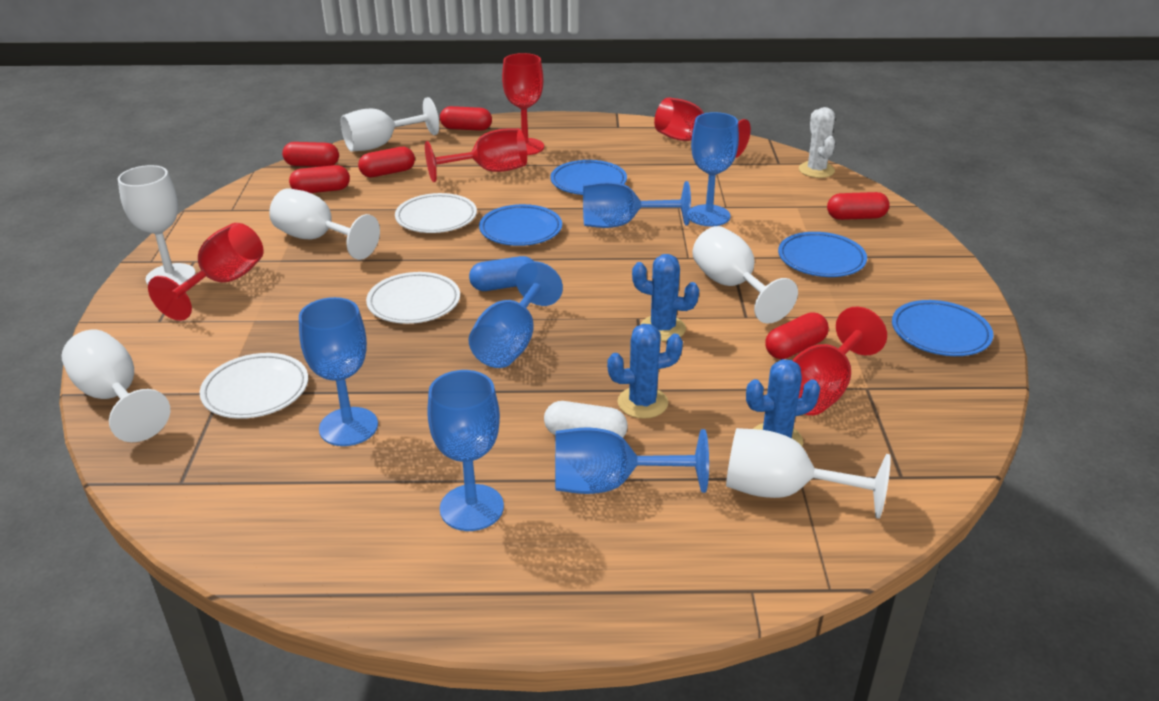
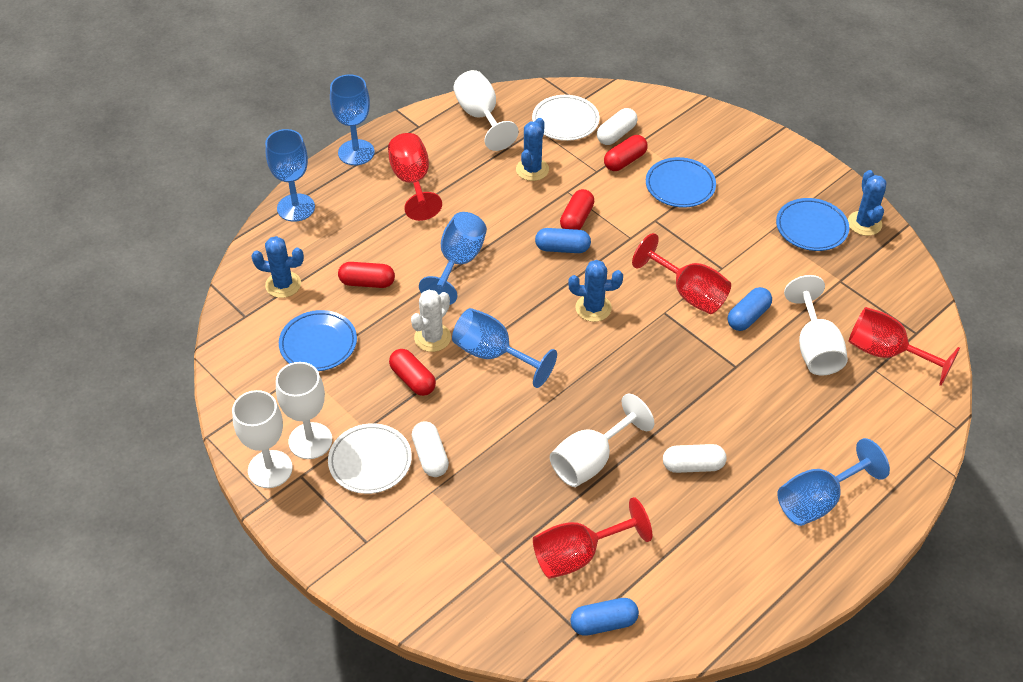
blue cactus: [607,324,683,419] [632,254,699,341] [746,359,820,446] = 3 -> [251,236,304,298] [516,118,549,181] [568,260,623,322] [848,170,886,236] = 4
blue capsule: [469,256,533,291] = 1 -> [535,228,591,253] [570,598,639,636] [728,287,772,331] = 3
blue goblet: [299,297,378,446] [427,370,504,531] [468,261,563,368] [555,428,709,494] [583,181,691,228] [690,112,739,227] = 6 -> [265,129,315,222] [330,74,375,165] [419,212,487,305] [452,308,557,388] [777,438,890,526] = 5
blue plate: [479,204,562,246] [550,160,627,195] [778,232,867,277] [892,300,993,356] = 4 -> [279,310,357,371] [646,157,716,208] [776,198,849,251] = 3
red capsule: [282,142,339,167] [289,165,350,193] [358,147,415,177] [440,106,492,131] [765,312,829,359] [827,192,890,220] = 6 -> [338,262,395,288] [389,349,436,396] [560,189,595,230] [604,135,648,171] = 4
red goblet: [148,223,263,321] [425,128,527,182] [502,53,544,155] [654,97,751,158] [792,306,887,415] = 5 -> [388,133,442,221] [533,497,652,579] [632,233,731,314] [849,307,960,386] = 4
white capsule: [544,401,628,438] = 1 -> [412,421,449,477] [597,108,638,145] [663,444,727,473] = 3
white goblet: [62,330,170,442] [118,165,196,285] [269,188,380,260] [341,97,439,152] [692,226,798,324] [726,428,891,519] = 6 -> [232,390,293,488] [276,362,332,459] [453,70,519,151] [550,394,655,487] [784,275,848,376] = 5
white plate: [200,353,308,419] [366,272,460,324] [395,193,477,233] = 3 -> [328,423,412,494] [532,95,599,141] = 2

